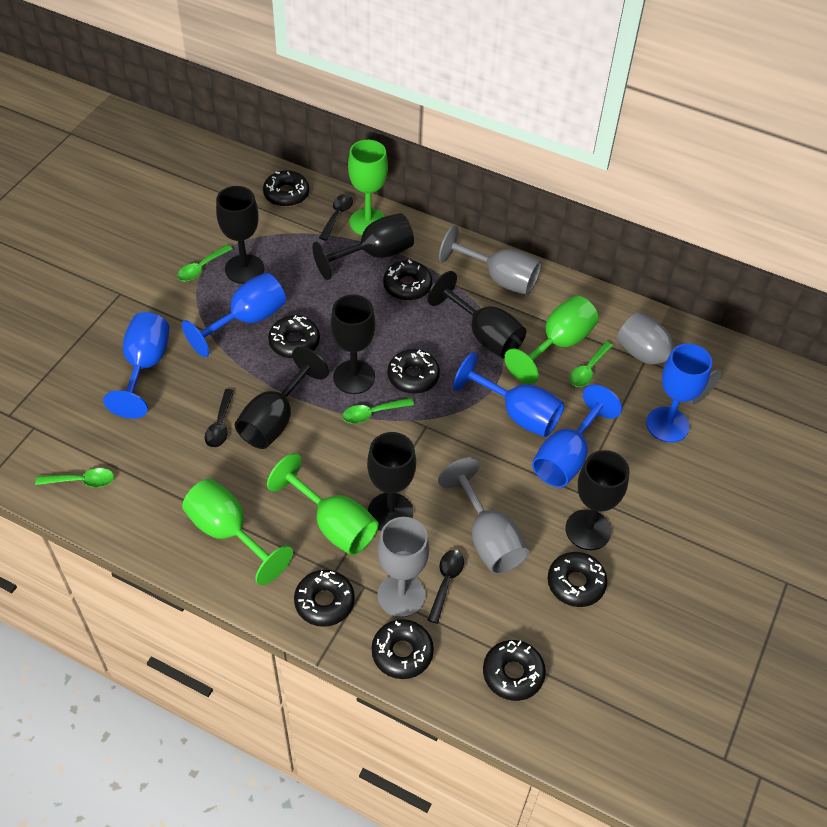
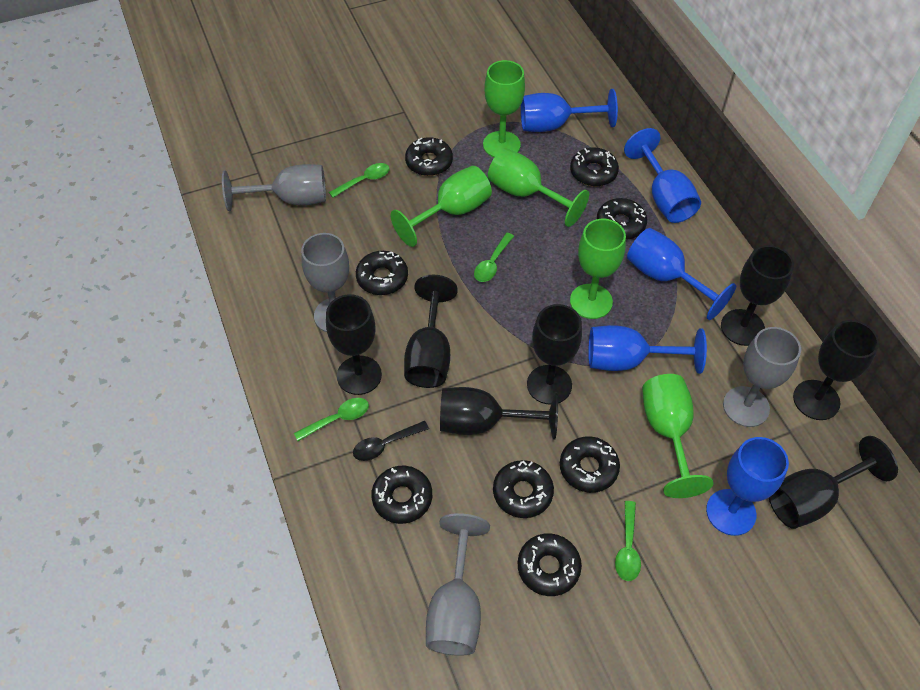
black spoon: [205,389,234,448] [319,194,353,241] [427,550,464,624] = 3 -> [353,421,429,461] = 1
green goblet: [182,479,293,585] [267,453,379,555] [348,140,388,235] [504,296,599,384] = 4 -> [390,166,492,247] [483,60,525,157] [488,148,589,227] [570,219,626,319] [642,374,713,498] = 5

